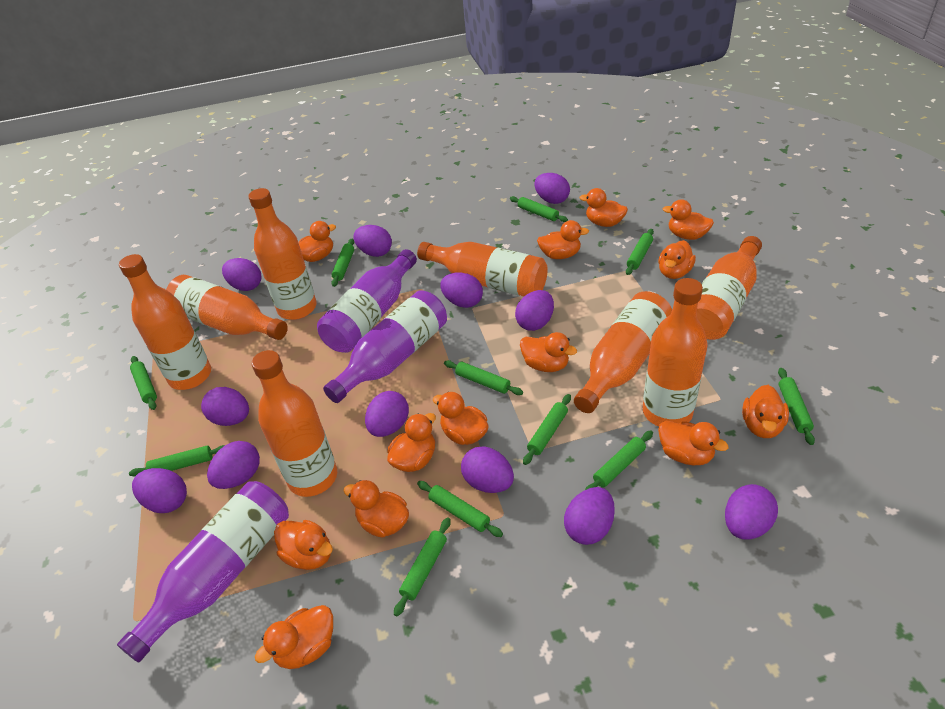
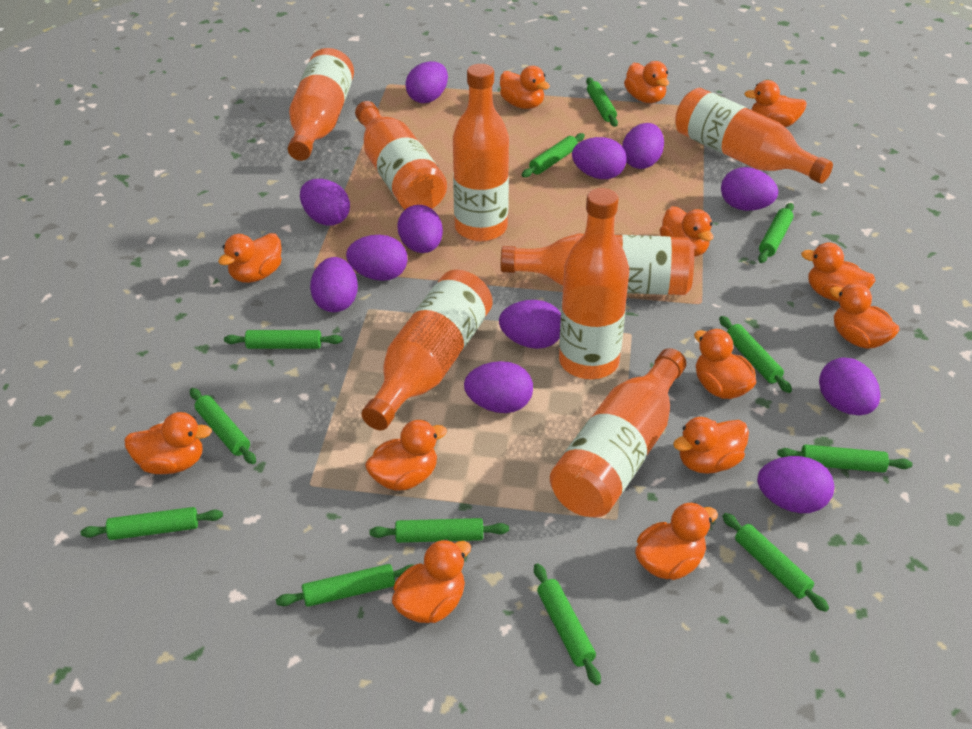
green rolling pin: [129,445,225,477] [130,356,157,410] [331,238,354,287] [394,517,451,616] [417,481,503,537] [444,360,523,395] [510,196,568,222] [523,394,571,465] [585,430,653,490] [626,229,654,275] [778,368,815,445] = 11 -> [81,507,223,540] [190,388,256,464] [224,330,343,349] [276,564,413,607] [369,518,509,543] [522,133,585,178] [534,563,601,685] [586,77,618,127] [719,316,792,393] [722,513,829,612] [758,203,794,263] [777,444,912,473] = 12
purple bottle: [117,481,289,662] [317,249,417,353] [323,290,447,403] = 3 -> none = 0

